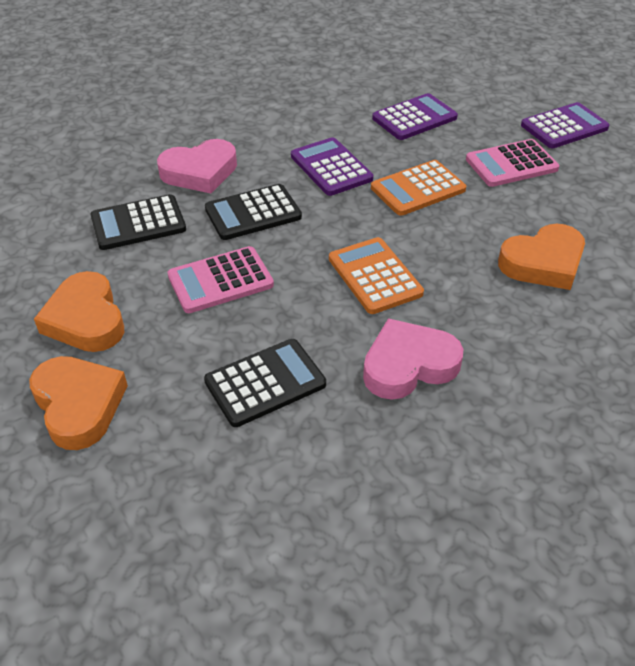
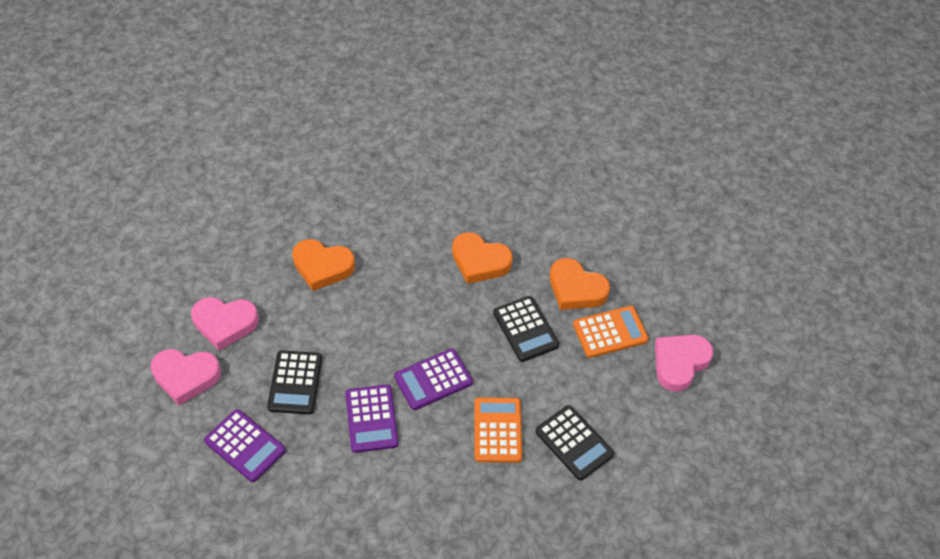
pink calculator: [167,246,274,313] [466,139,559,187] = 2 -> none = 0
pink heart: [157,139,237,194] [363,318,463,400] = 2 -> [151,349,221,405] [191,297,259,350] [655,335,713,392] = 3

